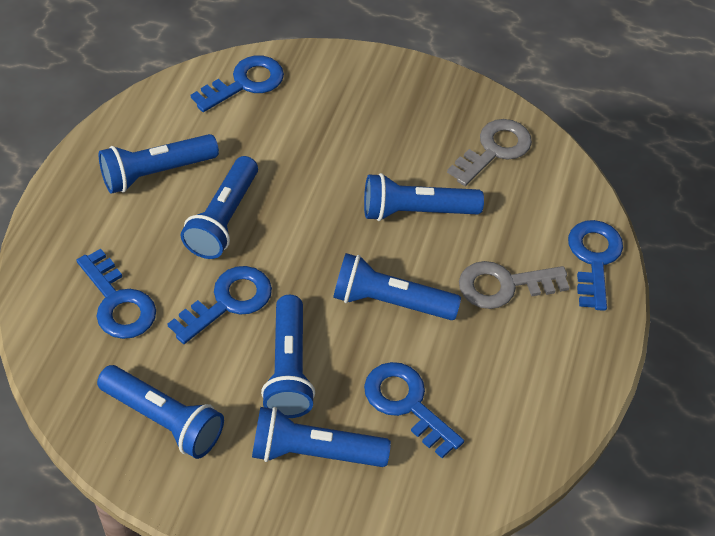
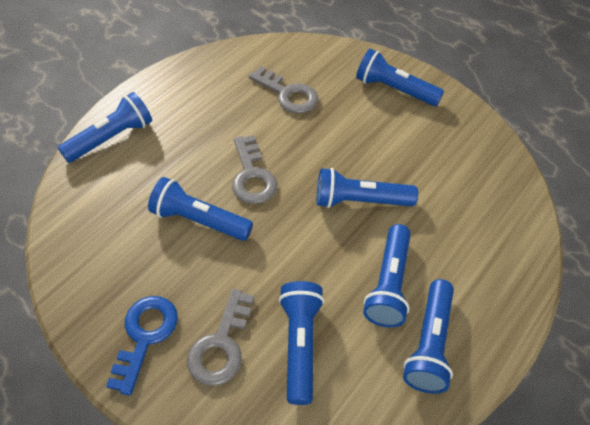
blue key: [77,249,156,339] [168,266,272,344] [191,55,284,112] [364,362,464,459] [568,220,623,311] = 5 -> [106,296,178,396] = 1
grey key: [447,119,532,186] [459,261,570,309] = 2 -> [187,289,254,386] [232,135,277,204] [249,66,318,113] = 3

